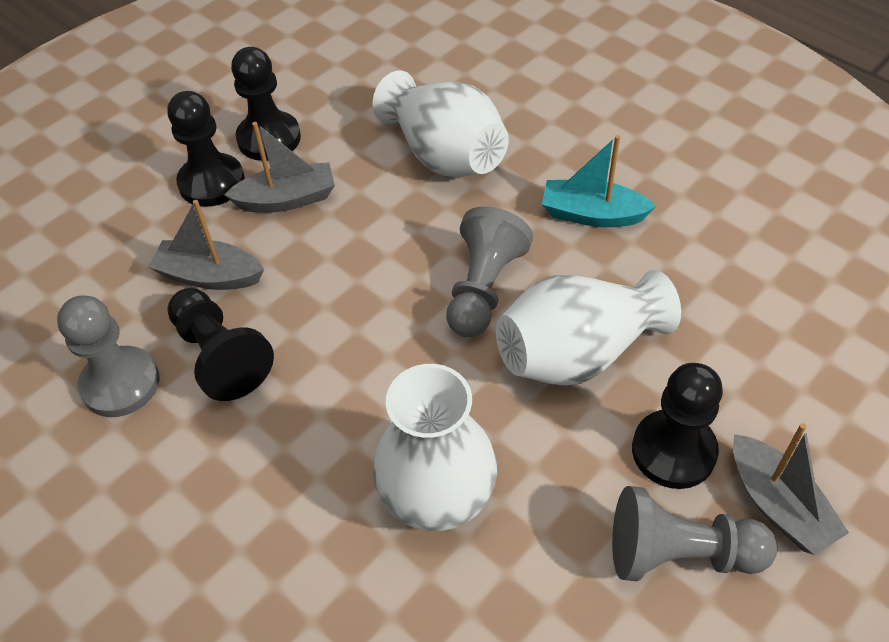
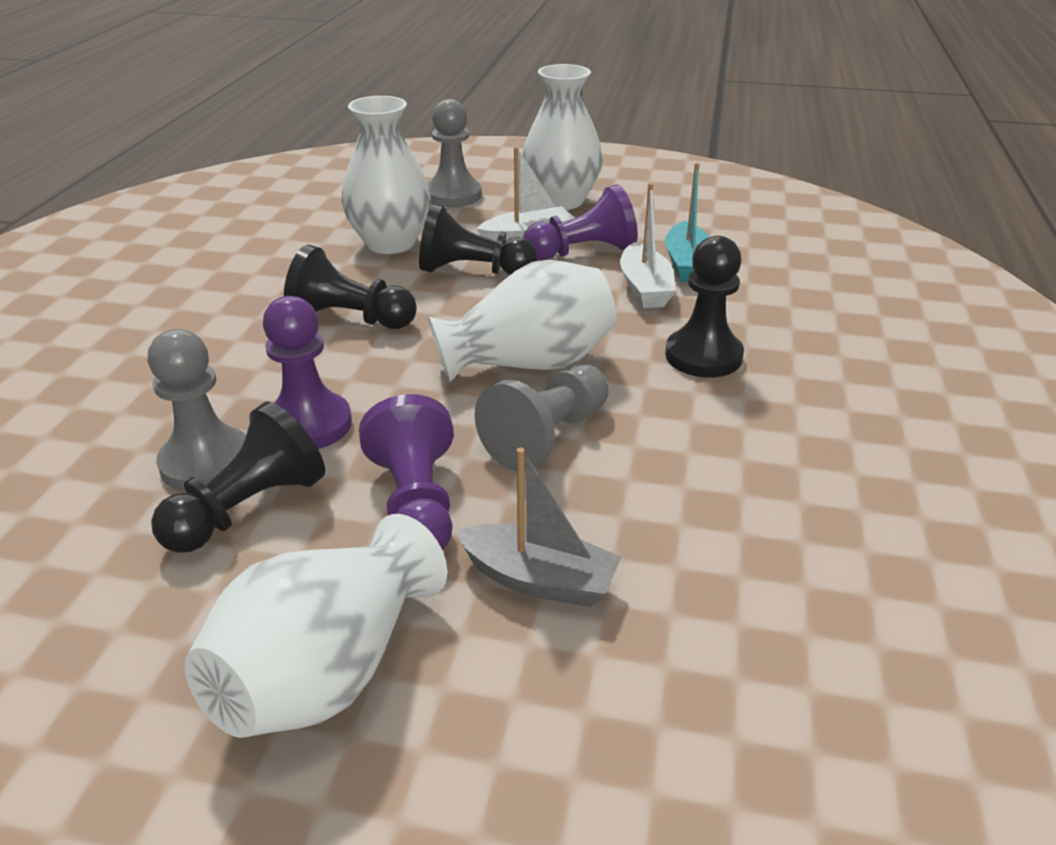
grey boat: [149,200,264,290] [225,122,335,213] [733,423,849,555] = 3 -> [456,447,621,607] = 1
purple pawn: none = 0 -> [263,296,352,449] [359,394,454,550] [523,184,638,261] = 3
white boat: none = 0 -> [477,147,575,241] [620,183,676,308] = 2
white vase: [373,71,509,177] [373,364,497,531] [496,270,681,386] = 3 -> [185,514,447,738] [342,96,431,254] [428,260,617,383] [523,64,603,210] = 4

